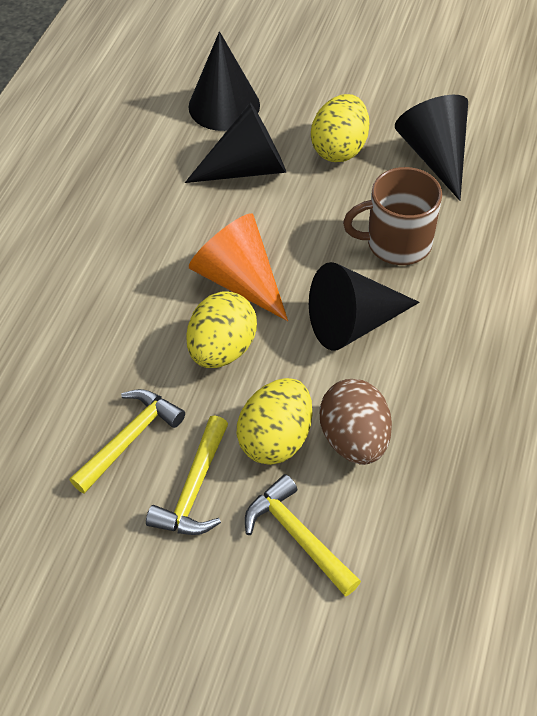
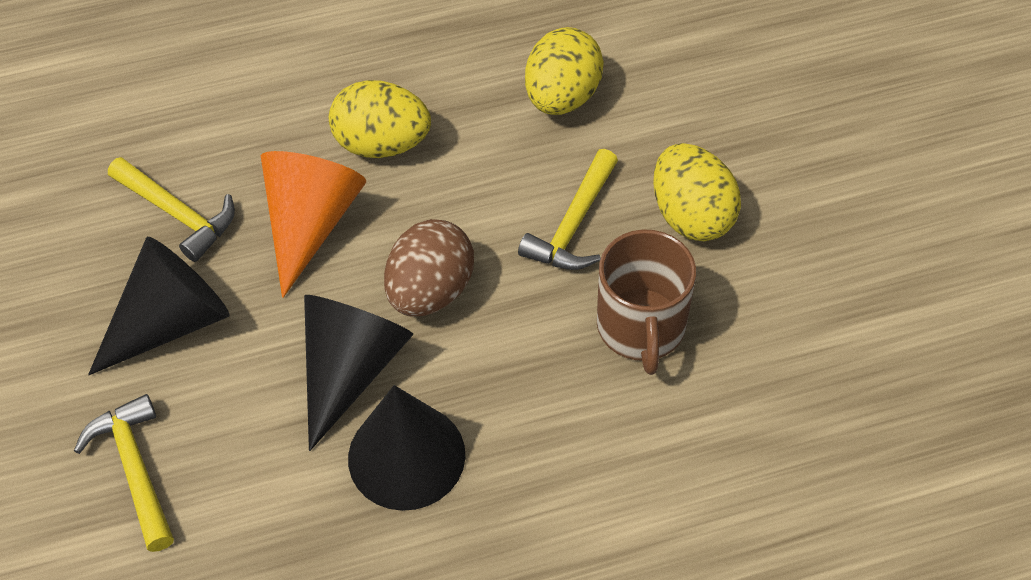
black cone: [185,103,286,183] [188,31,260,131] [309,262,419,351] [395,95,468,201] = 4 -> [88,237,230,375] [304,295,413,451] [348,385,465,511] = 3

